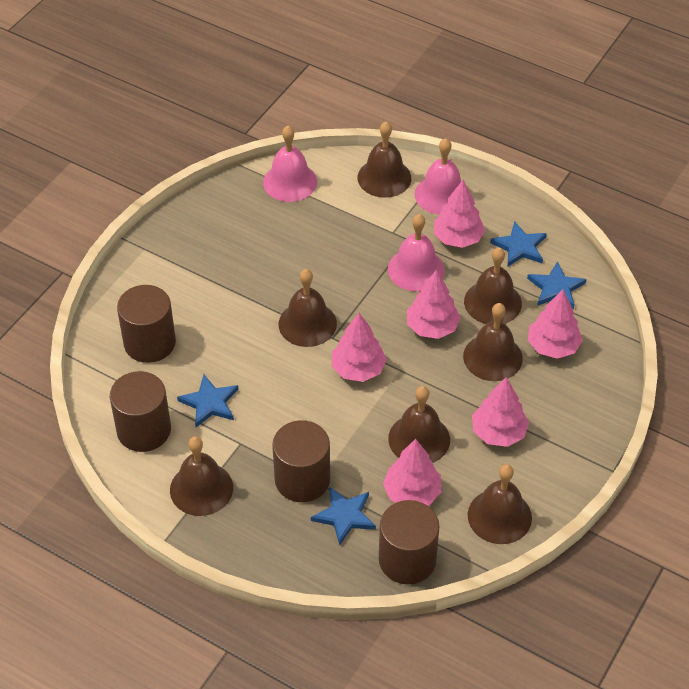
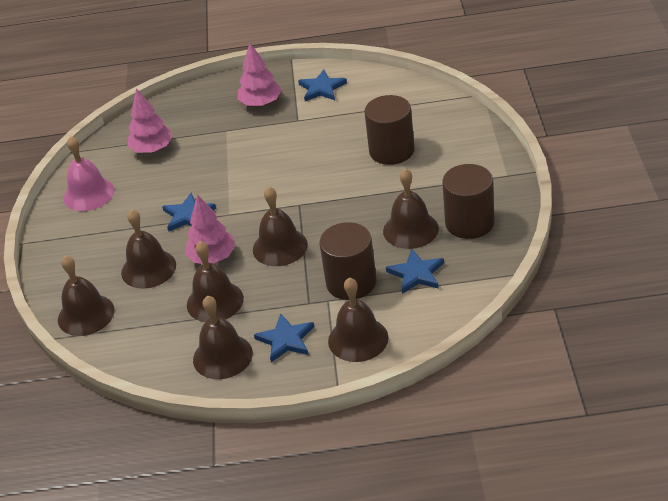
brown cylinder: [110,371,171,452] [117,285,176,363] [272,420,330,502] [379,500,440,585] = 4 -> [319,222,376,300] [364,95,414,165] [442,164,494,239] = 3
pink bell: [263,126,317,202] [388,214,445,291] [415,138,461,215] = 3 -> [64,136,115,211] = 1
pink tree: [332,313,387,382] [383,439,442,506] [407,270,461,339] [434,180,485,248] [472,377,529,447] [528,290,583,359] = 6 -> [127,88,173,153] [185,194,236,264] [238,43,282,107] = 3

